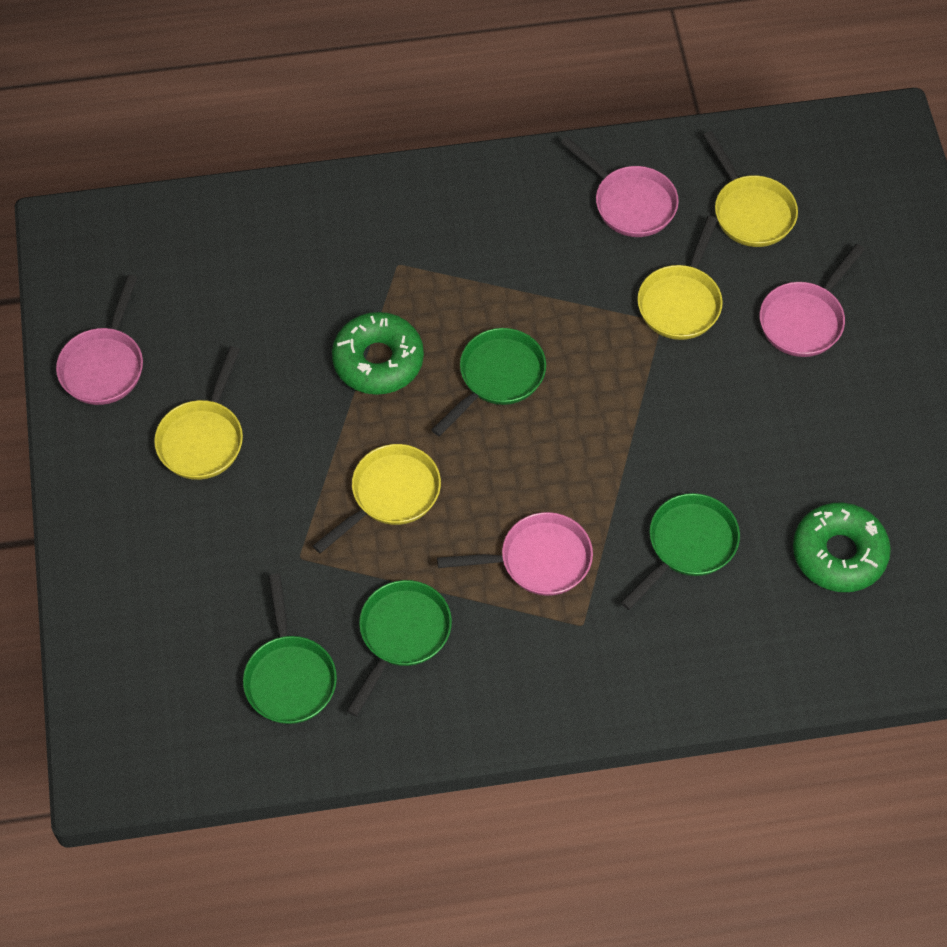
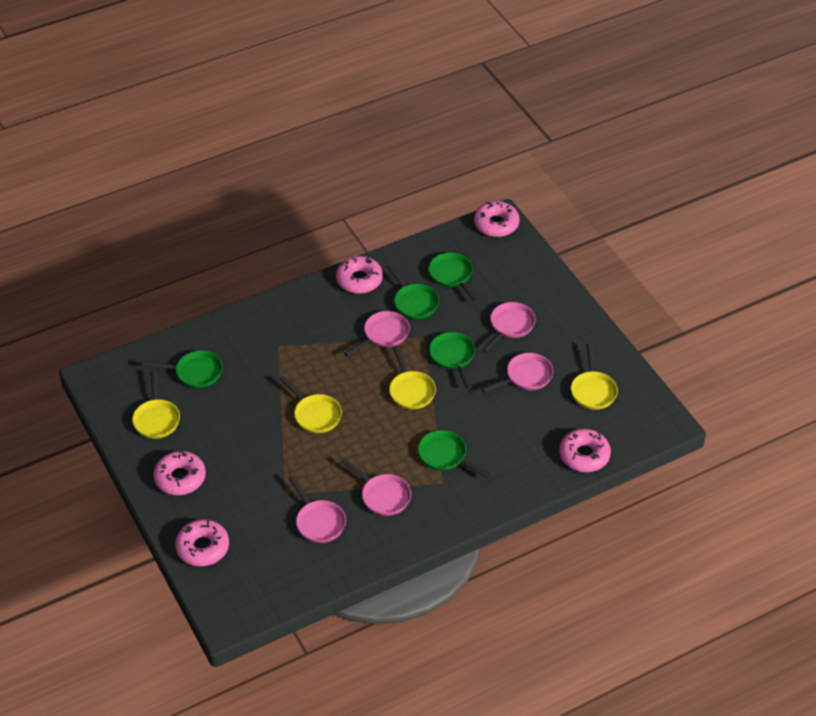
green donut: [332,312,424,395] [793,502,891,592] = 2 -> none = 0
green pan: [243,574,337,724] [347,580,452,717] [432,328,546,436] [621,493,740,610] = 4 -> [143,351,222,388] [386,264,439,319] [418,430,491,478] [429,253,479,302] [429,332,475,390] = 5
pink donut: none = 0 -> [153,451,206,495] [175,519,229,566] [336,256,383,294] [474,201,519,237] [559,429,611,472] = 5
pink pan: [56,275,143,405] [437,512,593,596] [561,137,679,237] [760,244,865,357] = 4 -> [288,476,346,543] [341,458,411,516] [344,311,410,356] [481,353,553,392] [482,302,536,353] = 5

